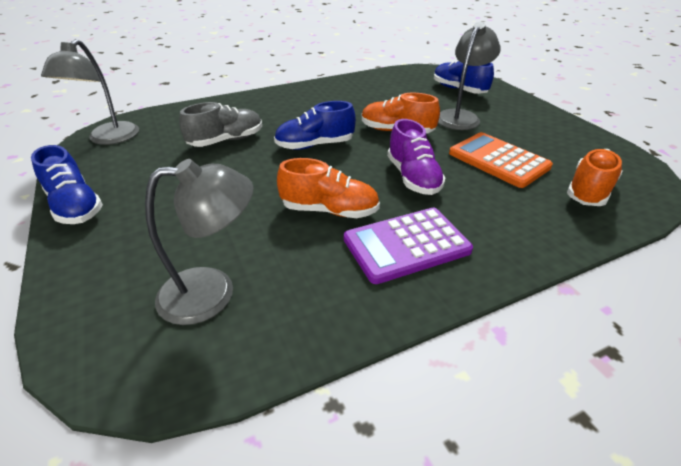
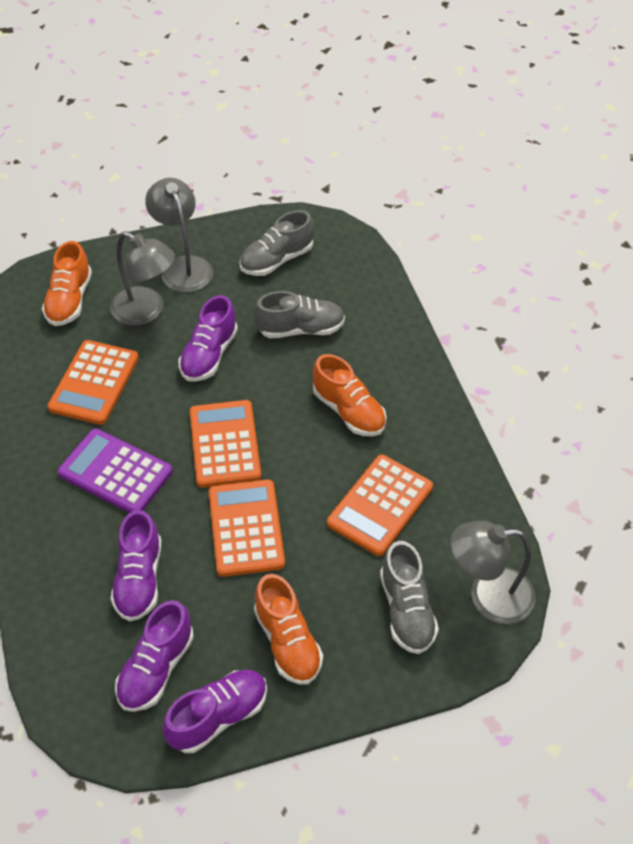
blue shoe: [31,145,103,224] [274,101,356,150] [434,60,494,94] = 3 -> none = 0
grey shoe: [179,102,262,147] = 1 -> [239,210,314,276] [254,291,345,338] [380,541,439,654] = 3
orange calculator: [449,132,553,188] = 1 -> [48,340,139,425] [190,400,261,488] [209,479,285,577] [327,455,433,556] = 4
purple shoe: [387,119,446,195] = 1 -> [111,510,161,621] [115,600,194,712] [163,670,267,753] [178,295,238,382] = 4

